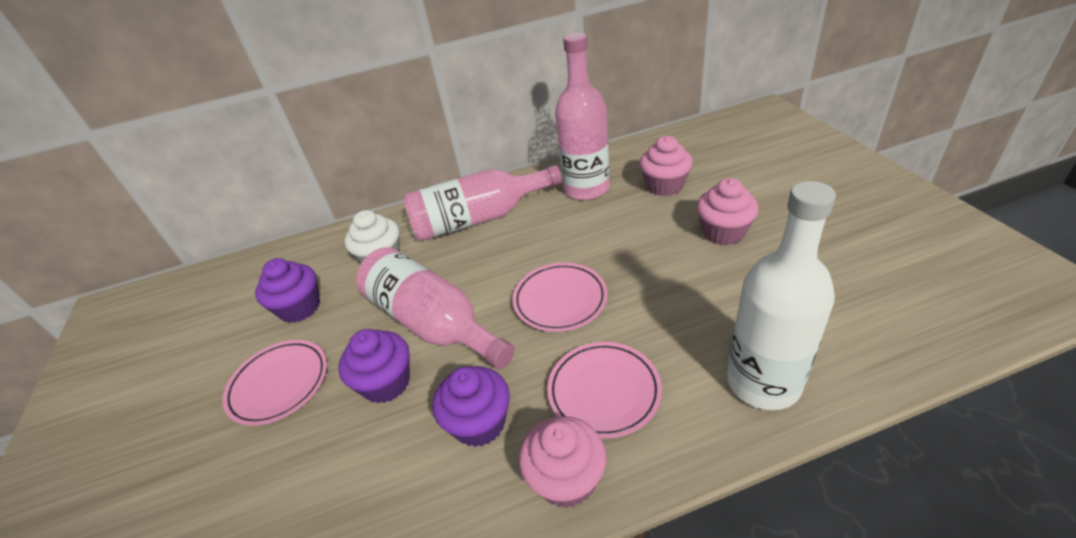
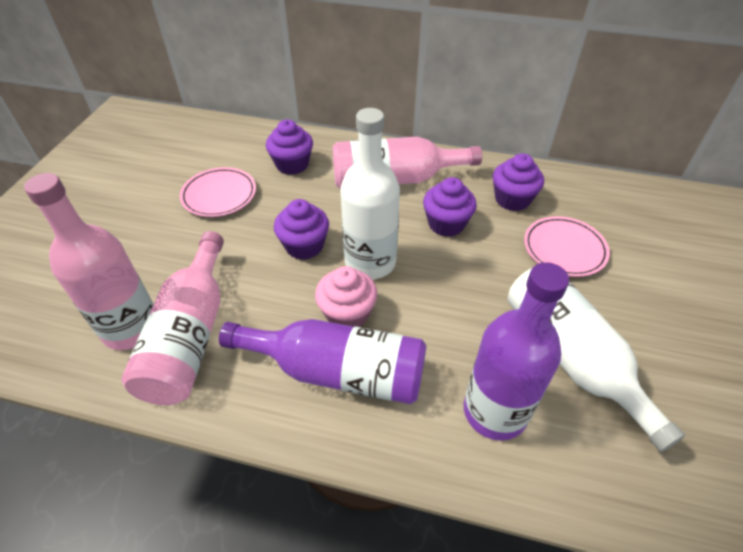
pink cupcake: [519,416,607,508] [639,136,693,196] [696,178,759,245] = 3 -> [315,266,377,327] = 1
pink plate: [222,340,327,426] [512,263,607,332] [547,342,662,439] = 3 -> [180,167,256,217] [524,216,610,277] = 2
purple bottle: none = 0 -> [219,319,426,404] [464,262,569,441] = 2
purple cupcake: [255,258,320,323] [338,329,410,403] [432,366,510,447] = 3 -> [266,120,313,175] [274,199,329,260] [423,177,477,237] [493,153,544,211] = 4
white bottle: [727,181,836,410] = 1 -> [341,108,400,279] [508,268,685,452] = 2
white cupcake: [344,210,400,263] = 1 -> none = 0

